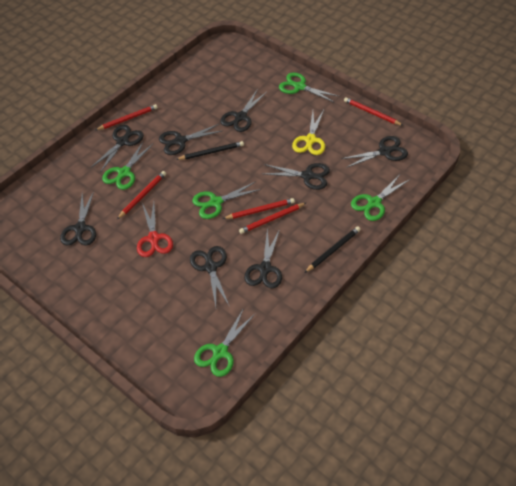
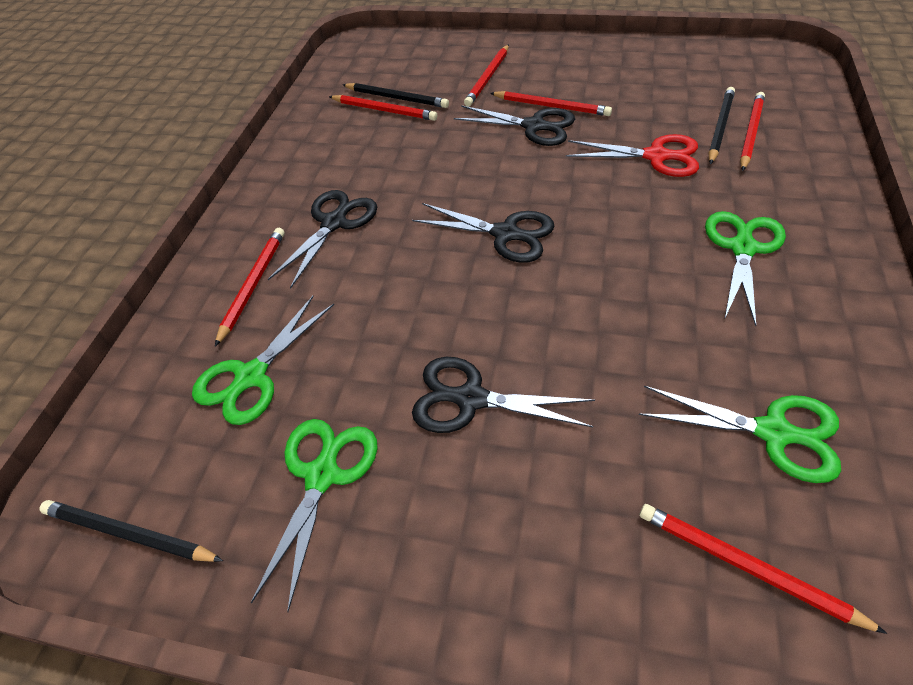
black pencil: [176,141,244,160] [304,227,360,273] = 2 -> [40,500,223,562] [343,83,449,108] [708,87,735,165] = 3
black scissors: [60,191,96,245] [92,125,144,173] [159,124,222,155] [190,246,229,307] [220,89,267,132] [244,229,282,289] [264,163,330,190] [341,136,408,168] = 8 -> [268,190,377,289] [412,203,555,263] [412,357,595,433] [454,105,575,146] = 4
green scissors: [102,141,153,190] [192,181,261,219] [194,308,255,377] [279,73,340,103] [351,173,409,221] = 5 -> [192,296,334,425] [251,419,378,612] [639,386,841,483] [705,211,786,326] = 4
red pencil: [96,104,158,130] [117,171,166,219] [223,198,295,219] [239,203,306,234] [344,97,404,126] = 5 -> [215,228,284,347] [329,95,437,121] [464,44,509,107] [490,91,612,116] [640,504,887,634] [740,92,765,171] = 6
yellow scissors: [292,110,325,155] = 1 -> none = 0

